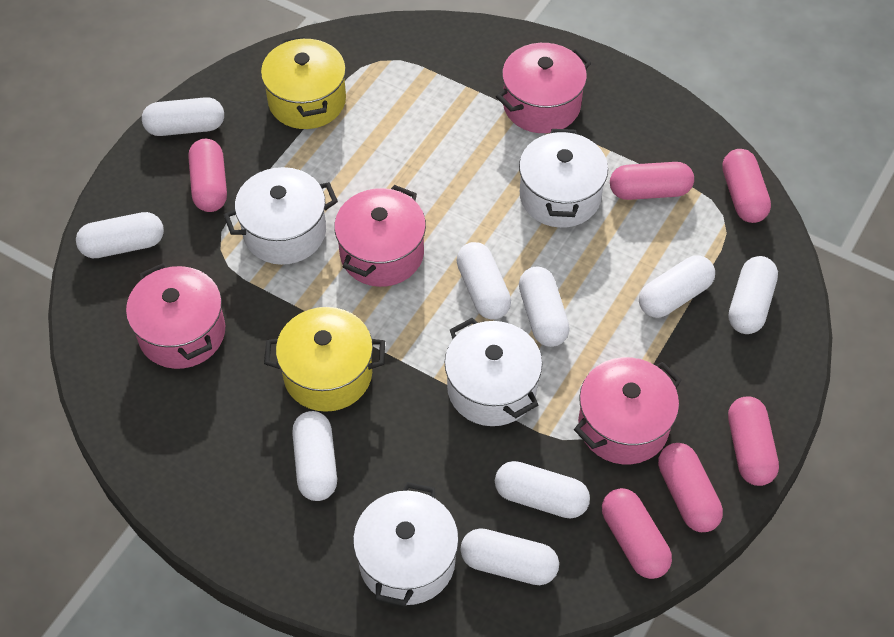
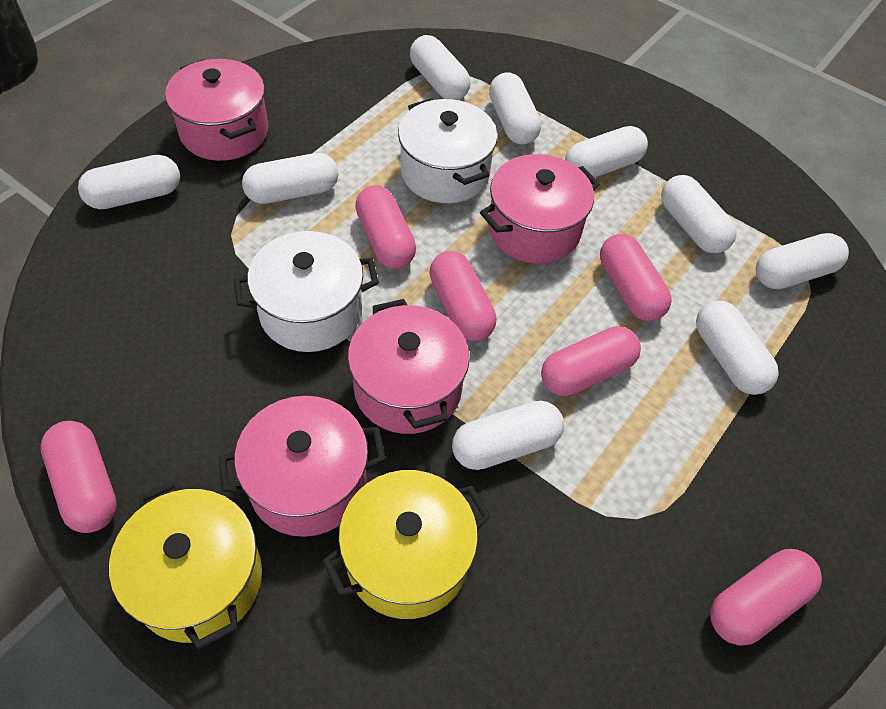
white pot: [224,167,338,265] [353,482,459,607] [445,318,542,426] [519,129,608,228] = 4 -> [234,231,379,352] [398,98,497,203] = 2

